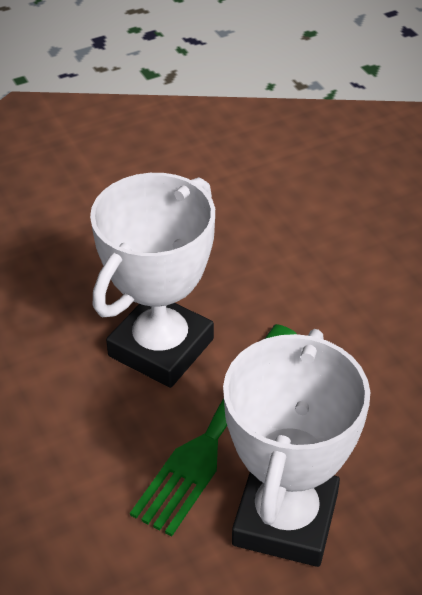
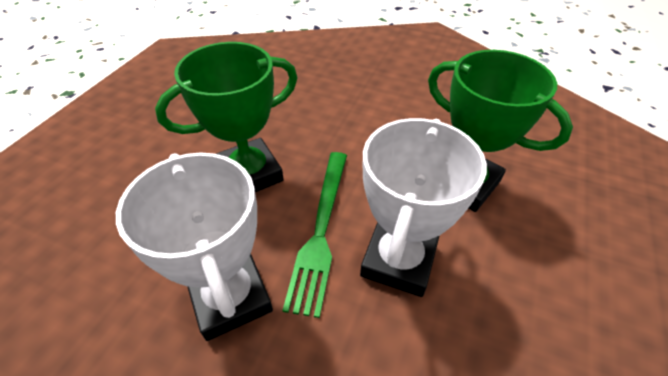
green trophy: none = 0 -> [155,42,298,192] [428,50,573,212] = 2

